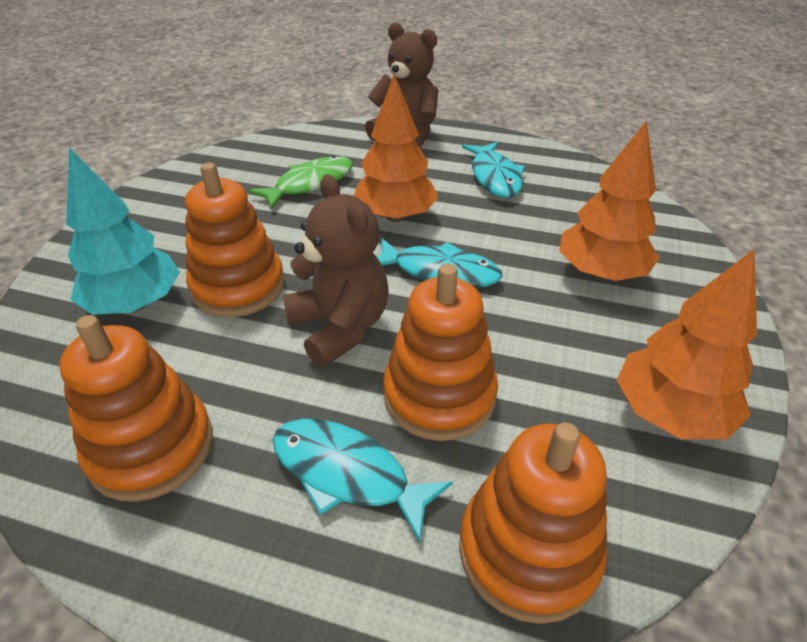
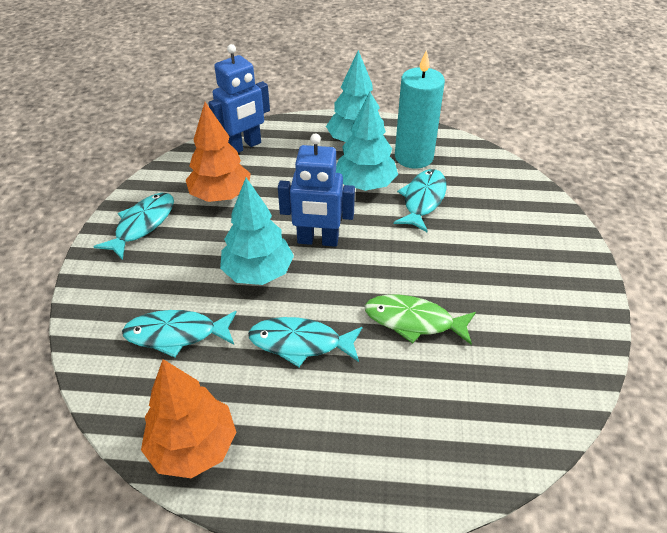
blue robot: none = 0 -> [208,44,270,153] [278,133,355,247] = 2
brown teddy bear: [283,174,389,367] [365,23,439,148] = 2 -> none = 0
orange stacking toy: [60,315,213,502] [185,163,285,317] [383,264,498,441] [459,422,607,624] = 4 -> none = 0
orange tree: [354,74,439,222] [559,121,659,281] [617,250,757,439] = 3 -> [141,359,236,478] [186,102,251,202] = 2
turquoise candle: none = 0 -> [395,50,445,169] = 1
turquoise fish: [273,419,453,543] [377,238,502,288] [462,142,525,198] = 3 -> [93,193,174,260] [122,310,237,358] [248,317,363,367] [394,169,447,232] = 4
turquoise tree: [66,148,180,315] = 1 -> [220,178,294,285] [326,50,384,142] [336,92,398,191] = 3

